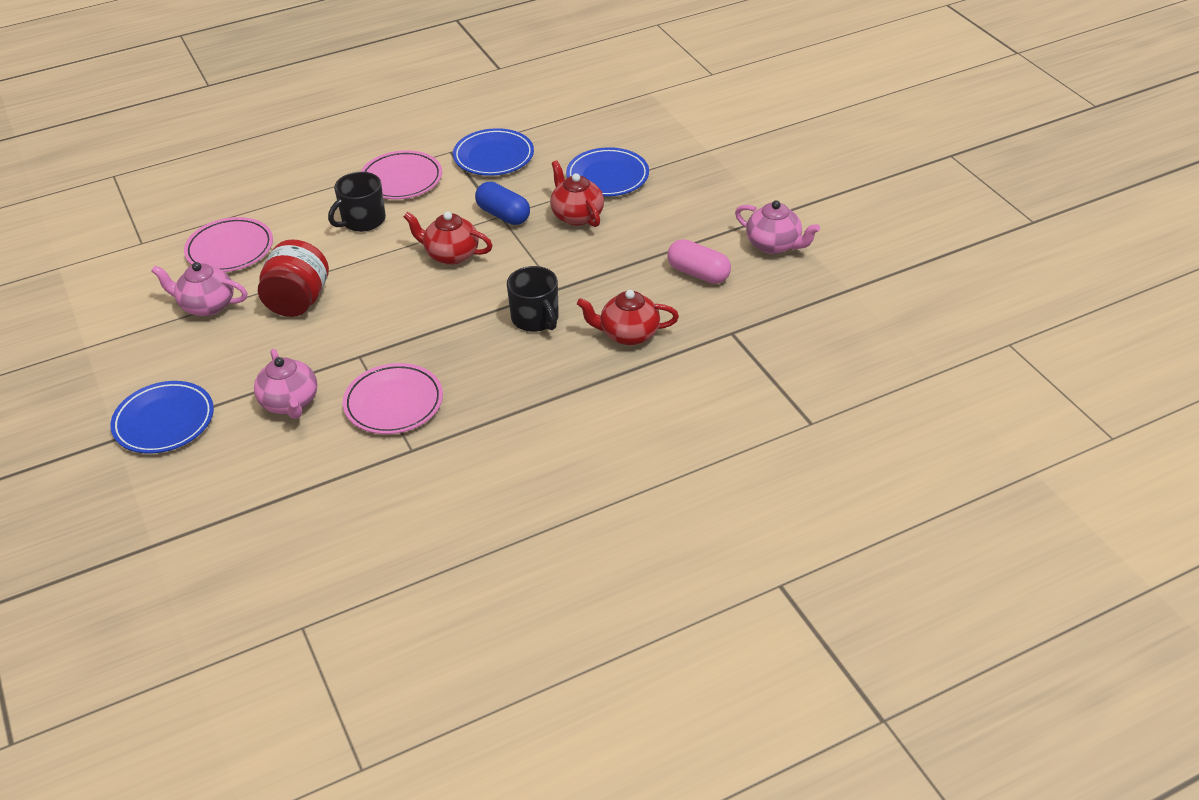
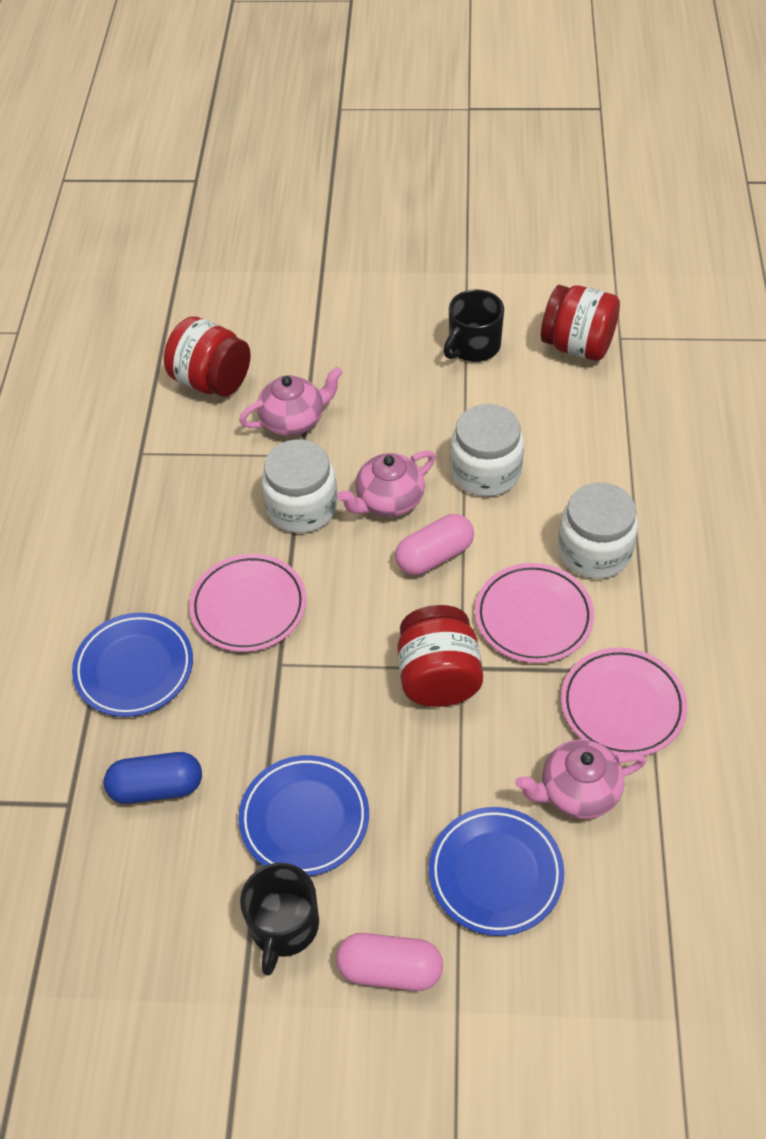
pink capsule: [667,239,731,284] = 1 -> [336,933,443,991] [395,514,474,575] = 2
red jar: [258,239,329,317] = 1 -> [164,316,251,397] [397,605,483,707] [541,285,620,361] = 3
red teapot: [404,211,493,265] [550,161,604,227] [577,290,679,345] = 3 -> none = 0
white jar: none = 0 -> [262,439,338,533] [450,404,524,497] [558,482,638,579] = 3

